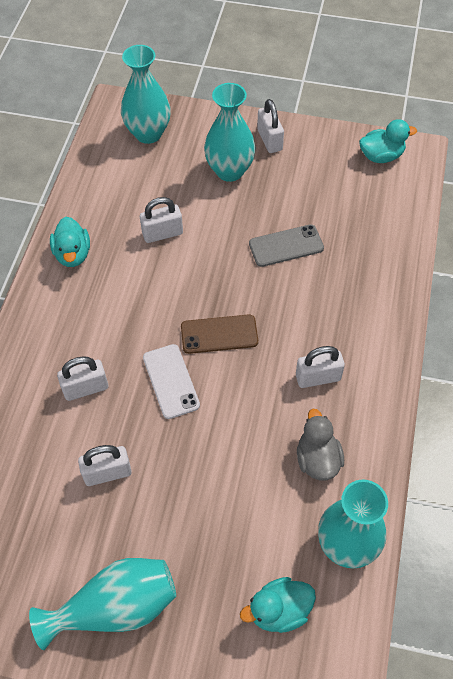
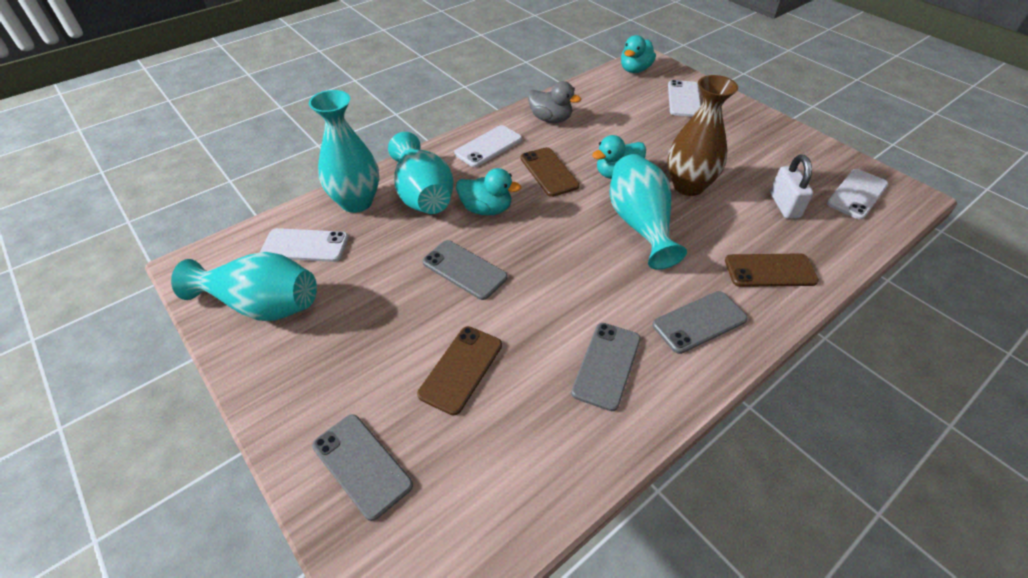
brown phone: [181,314,258,354] = 1 -> [417,326,502,415] [520,147,579,197] [725,254,819,287] = 3
brown vase: none = 0 -> [667,75,738,196] = 1
grey phone: [249,224,324,267] = 1 -> [312,414,413,521] [422,240,508,300] [571,323,641,411] [652,291,748,354] = 4
white padlock: [57,357,108,401] [78,445,132,486] [140,197,183,243] [257,99,284,153] [296,346,345,388] = 5 -> [770,155,813,219] = 1
white phone: [143,344,200,419] = 1 -> [260,228,348,262] [454,125,522,167] [668,80,701,117] [827,169,888,220] = 4

